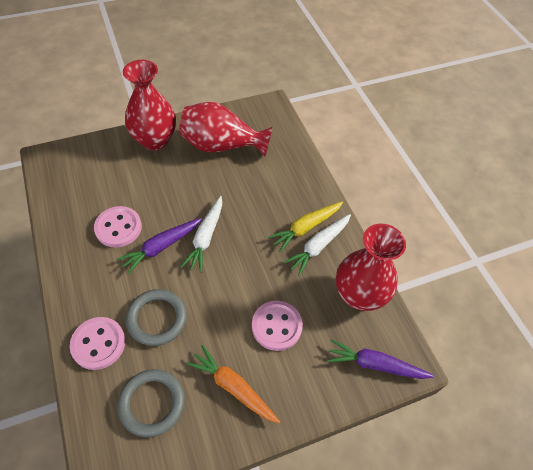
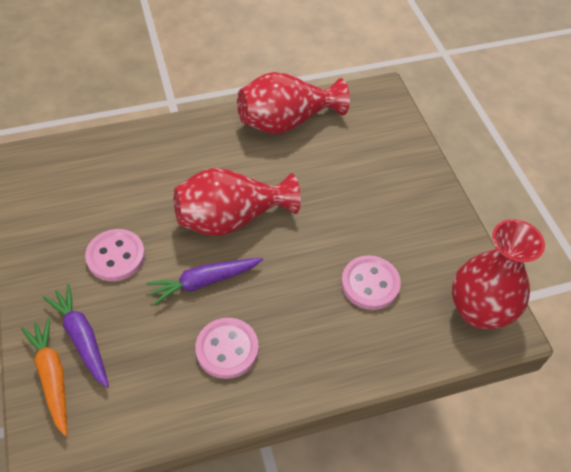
grey ring: [118,369,185,437] [126,289,187,346] = 2 -> none = 0
white carrot: [181,196,222,273] [283,214,351,276] = 2 -> none = 0
yellow carrot: [268,201,343,252] = 1 -> none = 0

